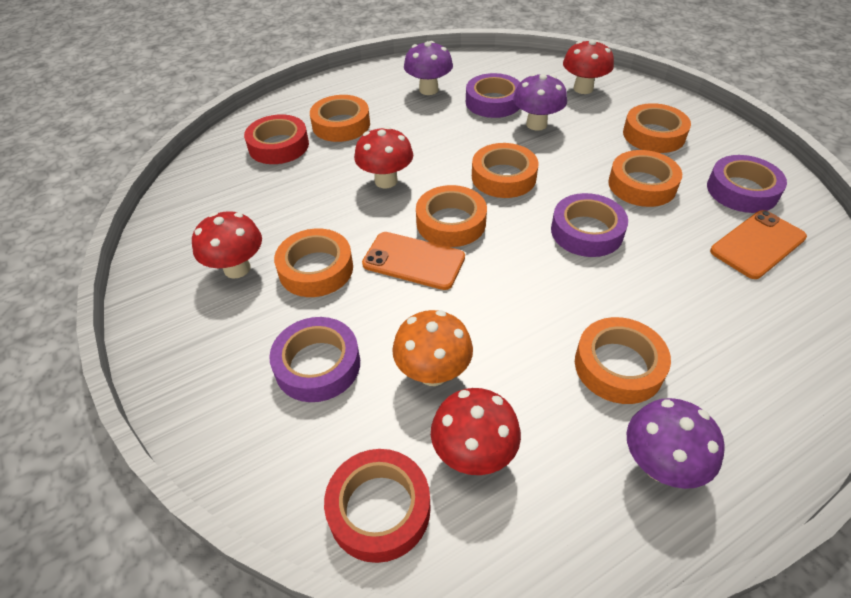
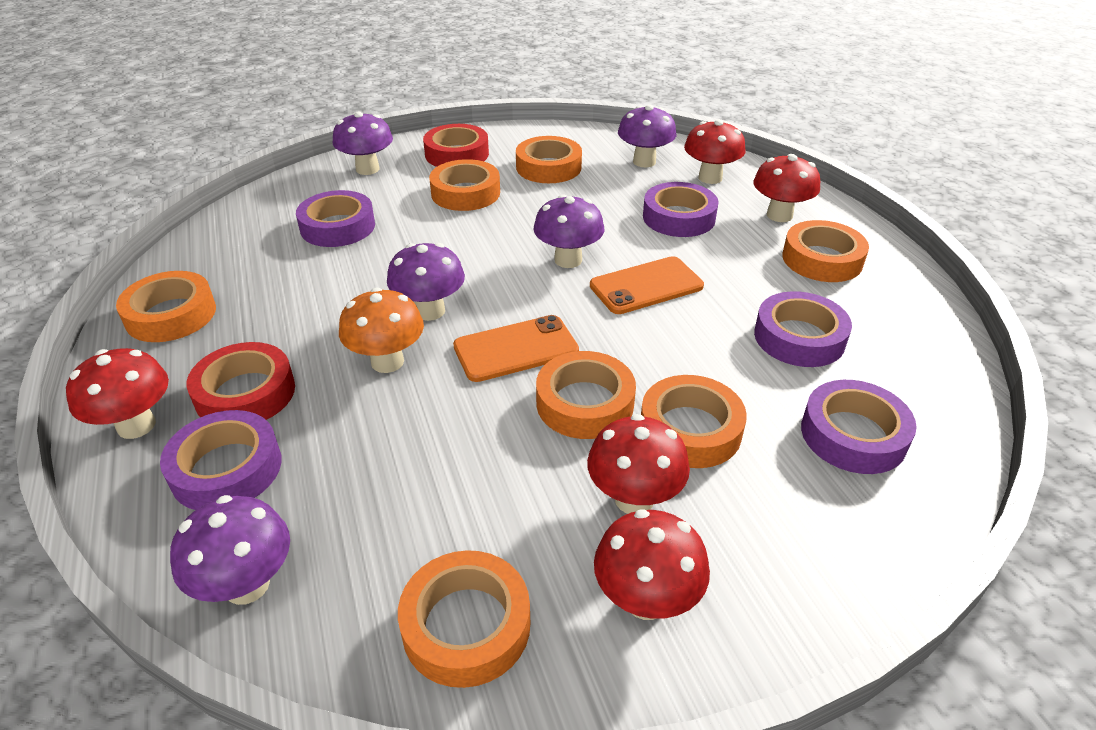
purple mushroom: [404,41,453,95] [513,73,567,131] [626,398,725,489] = 3 -> [170,495,290,605] [333,111,393,175] [387,243,465,321] [534,194,604,268] [618,105,676,167] = 5
purple tape: [269,317,360,402] [466,73,520,118] [551,193,628,257] [707,155,787,213] = 4 -> [160,410,282,510] [296,190,375,247] [643,182,719,237] [754,291,852,367] [801,380,917,474] = 5
red mushroom: [192,211,262,279] [354,126,413,188] [431,388,521,475] [563,40,614,94] = 4 -> [66,348,169,439] [587,414,690,514] [594,509,710,620] [684,120,746,184] [753,154,820,222] = 5

